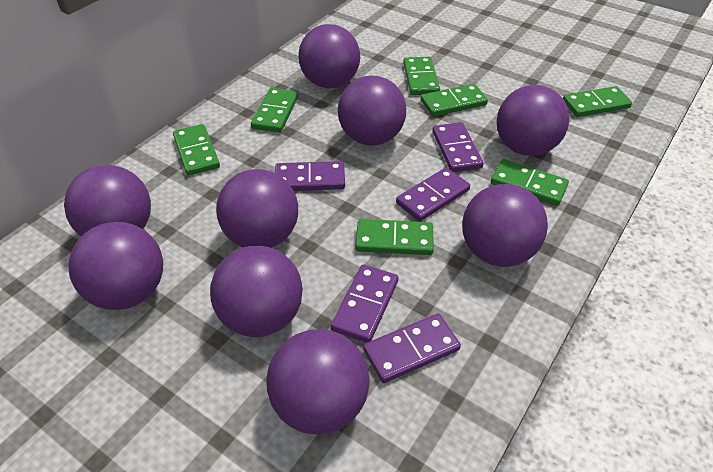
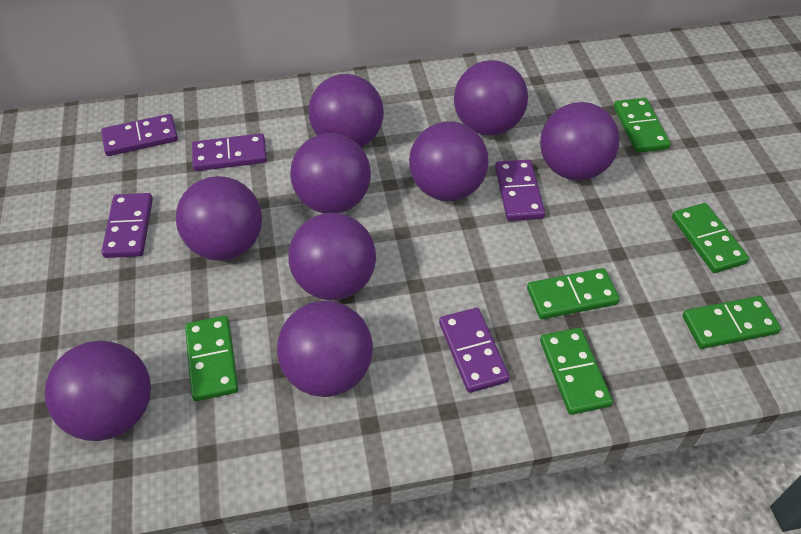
green domino: [173,124,220,176] [251,88,298,133] [356,219,434,255] [403,57,440,95] [421,84,488,117] [491,159,569,206] [563,86,632,117] = 7 -> [185,316,239,401] [527,268,620,319] [540,328,613,415] [614,98,671,153] [672,203,749,273] [682,296,781,349] = 6

